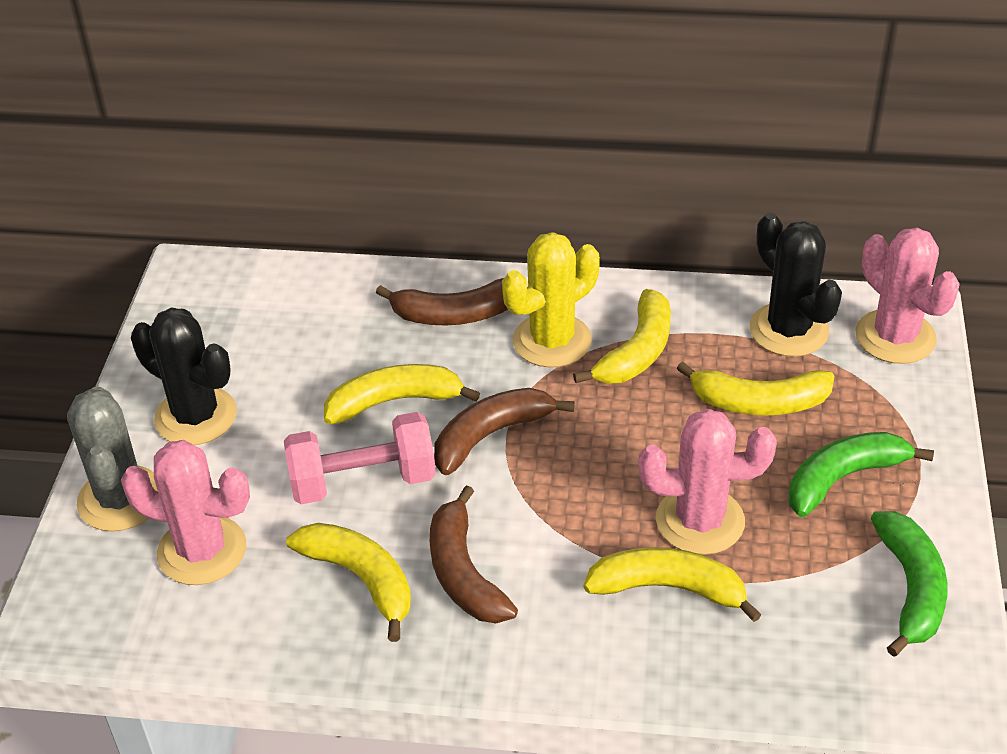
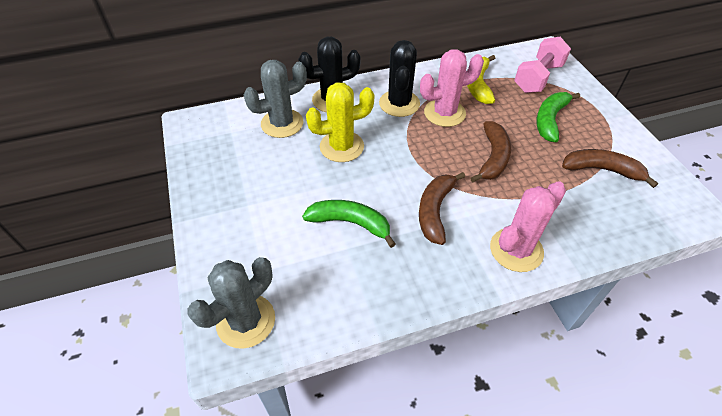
grey cactus: [67,386,158,532] = 1 -> [188,257,275,349] [244,60,307,138] = 2
pink cactus: [121,440,250,585] [638,409,777,555] [856,228,960,364] = 3 -> [420,49,484,127] [490,181,566,272] = 2
yellow banana: [286,523,411,642] [324,364,480,424] [573,289,671,384] [584,547,762,622] [677,362,834,416] = 5 -> [467,55,495,104] = 1

